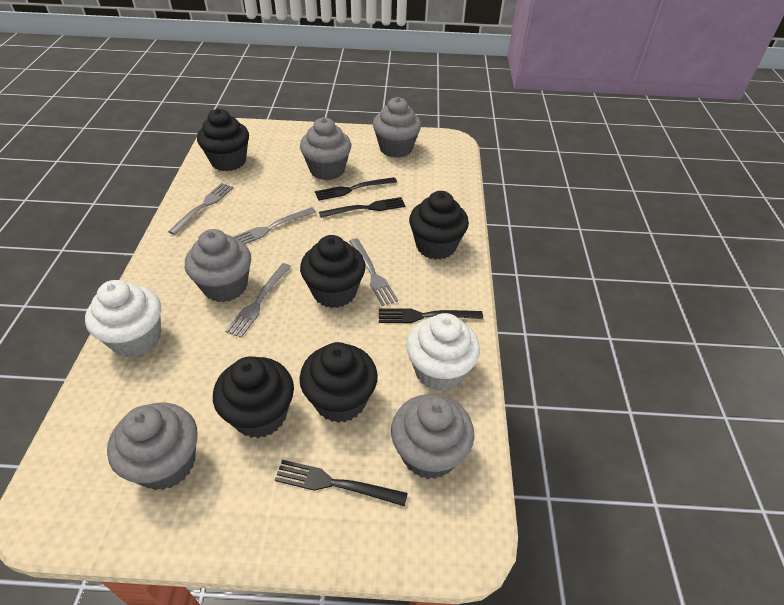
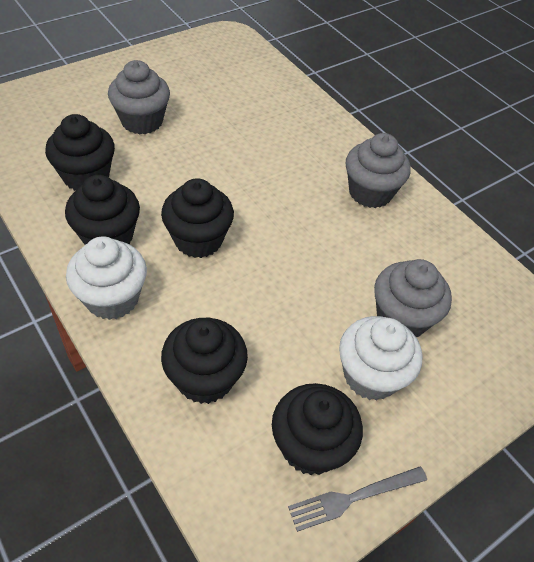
black fork: [275,460,408,507] [315,177,397,201] [319,197,406,218] [379,308,483,323] = 4 -> none = 0
grey cupcake: [107,403,197,490] [185,229,251,302] [300,117,351,180] [373,97,421,158] [391,394,475,479] = 5 -> [108,60,170,134] [346,133,411,208] [374,259,452,337] = 3
grey fork: [168,183,234,235] [225,263,291,338] [233,207,316,244] [349,238,398,306] = 4 -> [288,466,427,532] = 1

